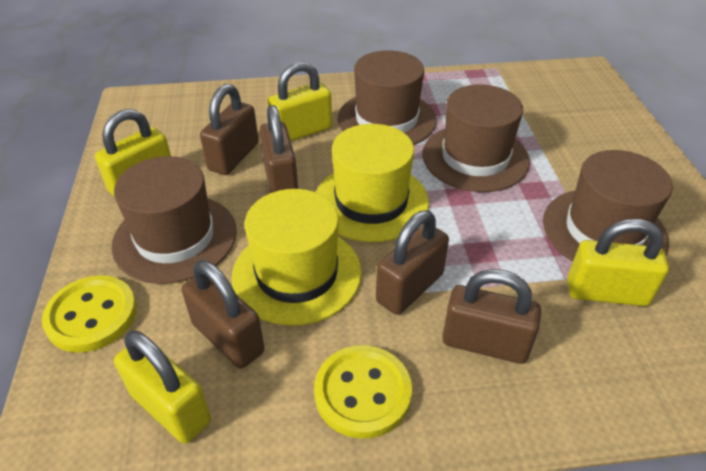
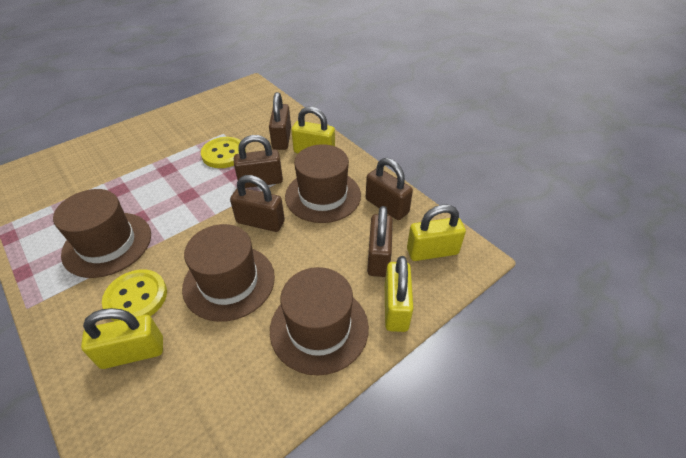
yellow hat: [232,189,362,326] [316,124,429,242] = 2 -> none = 0

